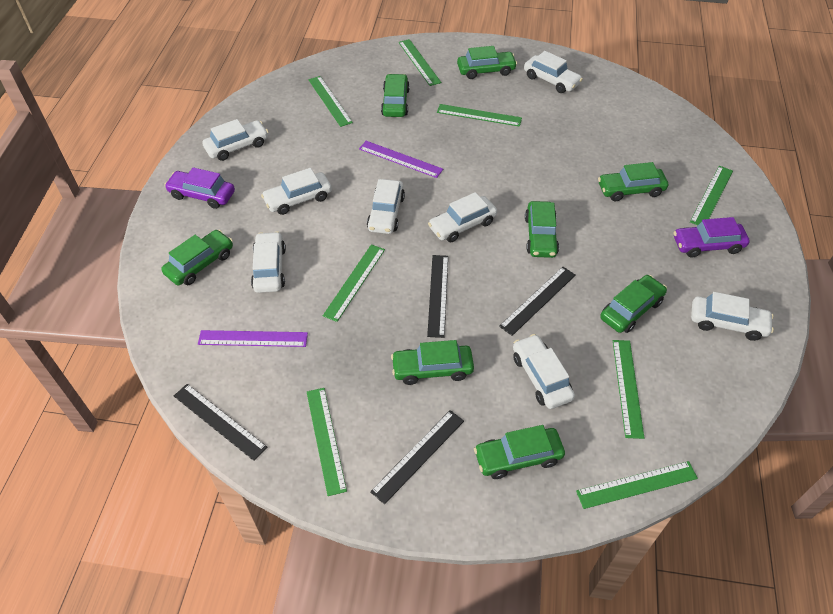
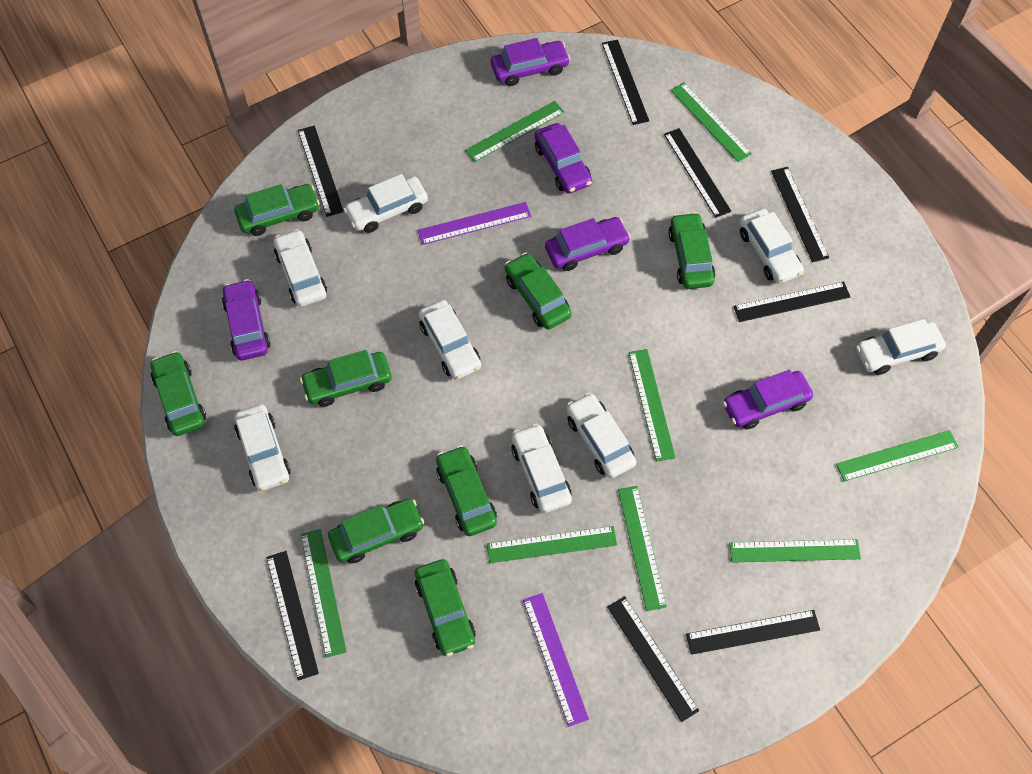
black ruler: [174,384,267,461] [370,410,464,504] [427,255,448,338] [499,267,576,336] = 4 -> [266,551,319,681] [298,126,344,217] [602,40,649,125] [607,596,699,722] [664,128,731,218] [686,610,820,655] [733,282,850,322] [771,167,829,262] = 8
purple car: [164,167,235,209] [674,217,750,258] = 2 -> [222,279,271,360] [491,38,570,86] [534,123,592,194] [545,217,631,271] [723,370,813,429] = 5

